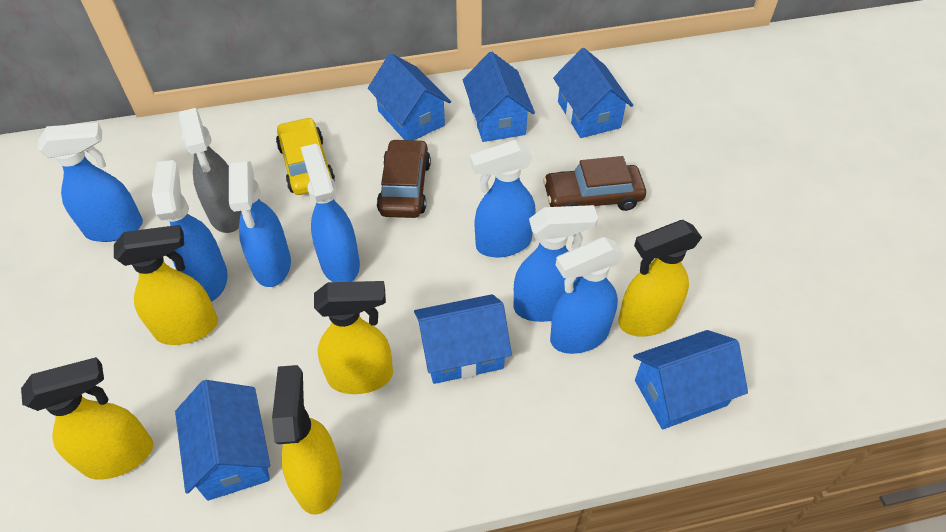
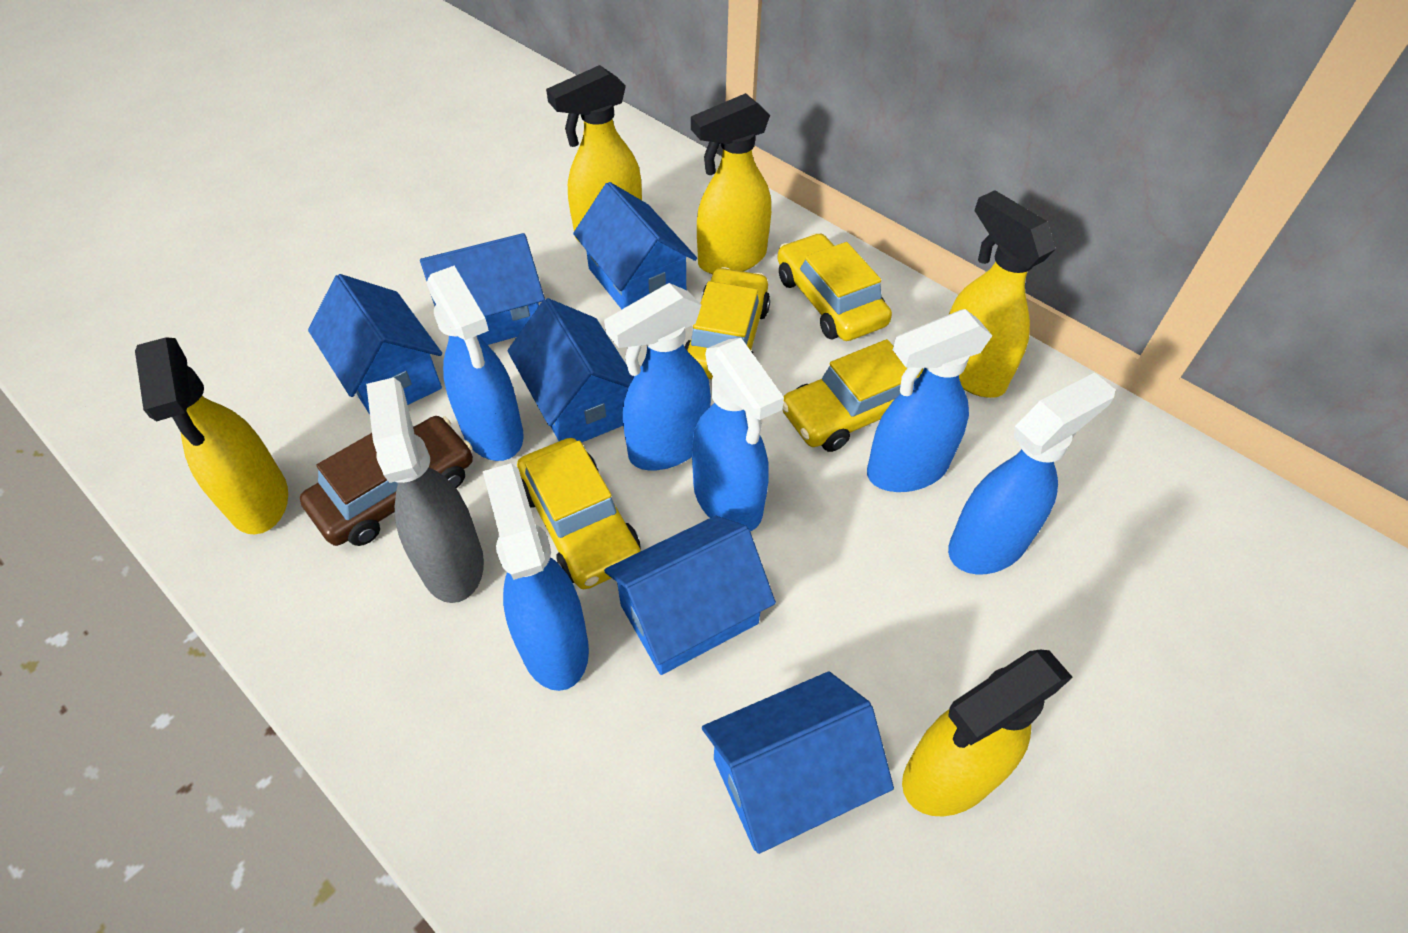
blue spray bottle: [37,123,143,242] [152,160,228,302] [229,161,291,287] [301,144,360,282] [470,140,536,258] [514,205,598,322] [550,237,624,354] = 7 -> [427,266,524,461] [483,463,589,691] [604,283,711,471] [692,338,784,531] [867,309,993,492] [948,372,1115,574] = 6
brown car: [377,139,431,218] [543,156,646,211] = 2 -> [300,416,473,546] = 1
yellow car: [276,117,335,195] = 1 -> [517,438,641,589] [684,267,770,379] [777,233,892,341] [782,339,923,452] = 4

